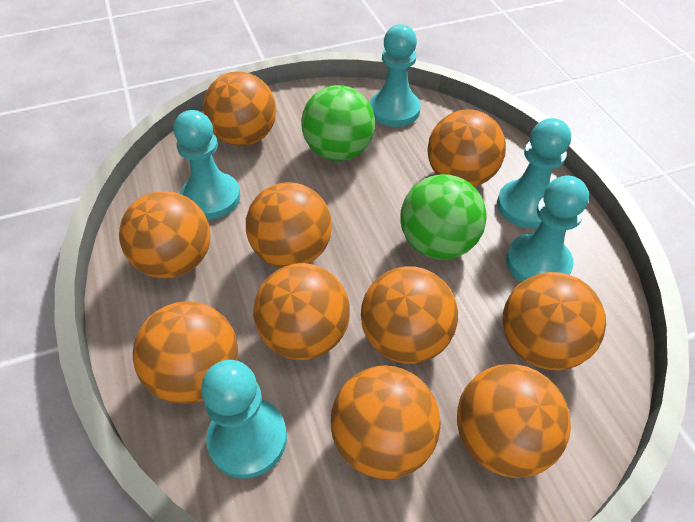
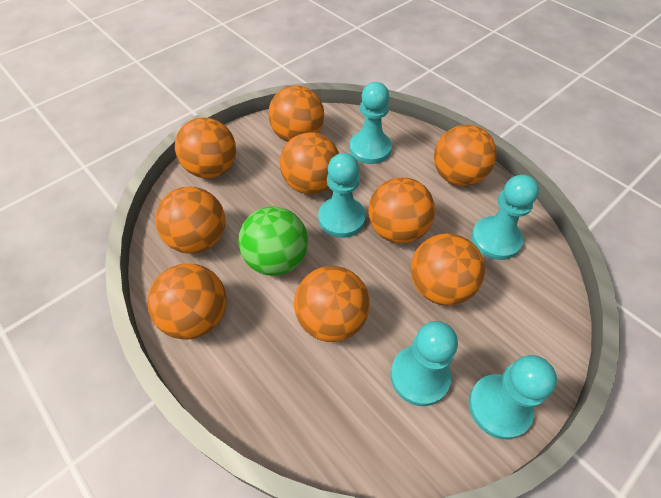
green ball: [301,85,375,161] [400,174,487,260] = 2 -> [238,206,308,276] = 1
orange ball: [119,191,210,279] [133,301,238,404] [203,71,276,146] [246,182,332,268] [253,263,350,360] [331,365,441,480] [361,266,458,364] [427,109,506,187] [457,364,571,478] [503,272,606,370] = 10 -> [147,263,227,340] [155,187,226,254] [175,117,236,178] [268,85,324,142] [280,132,339,194] [294,266,370,342] [368,177,435,244] [411,233,485,306] [434,125,497,186] = 9

